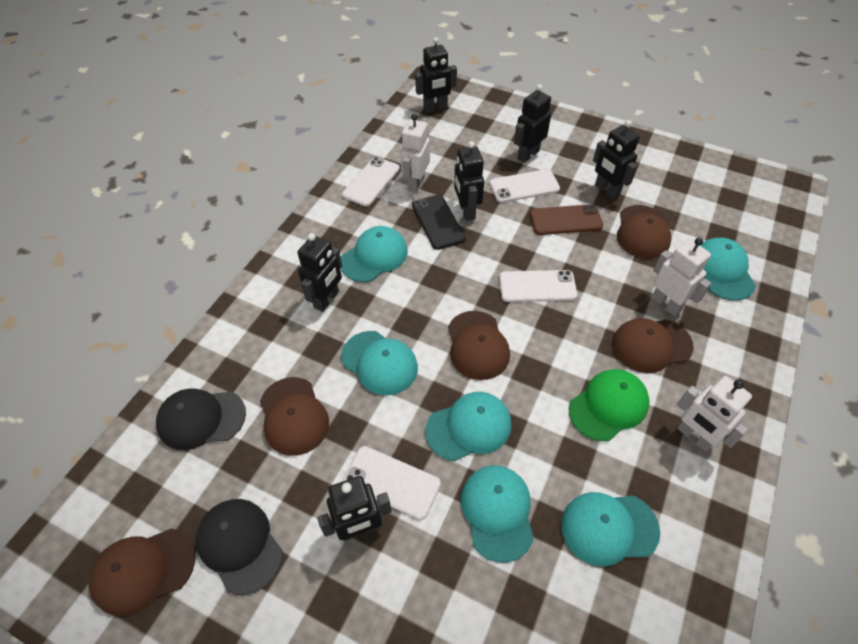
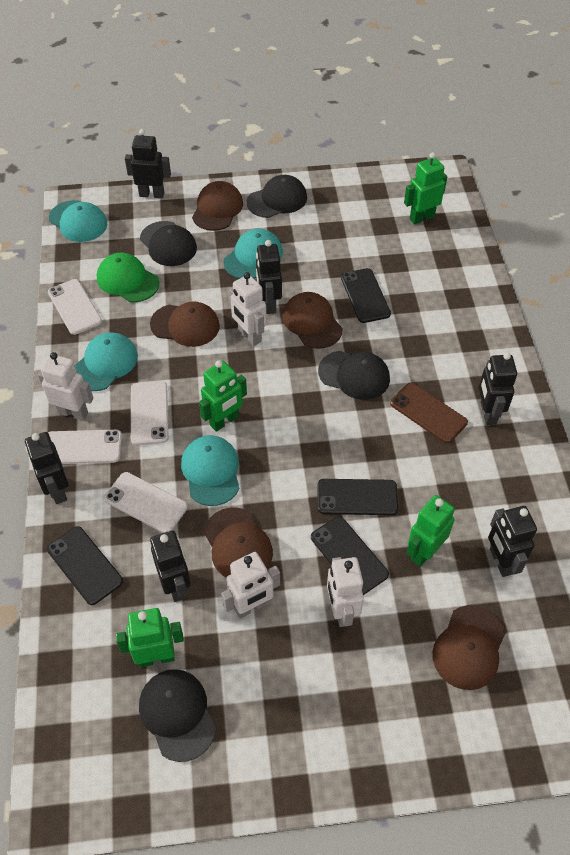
black cap: [156,389,246,450] [196,499,283,595] = 2 -> [139,669,216,762] [140,221,197,266] [247,175,307,218] [318,351,390,400] = 4
black phone: [412,195,465,250] = 1 -> [47,526,123,605] [311,516,389,595] [318,479,398,515] [341,268,391,323] = 4
green robot: none = 0 -> [116,608,184,667] [199,360,247,432] [404,152,447,224] [407,495,455,567] = 4
turquoise cap: [341,226,408,282] [341,331,418,395] [425,392,511,461] [461,466,534,563] [561,492,660,566] [700,238,756,301] = 6 -> [49,200,107,242] [75,332,138,391] [181,435,239,506] [223,229,283,279] = 4
white robot: [400,114,430,193] [651,238,711,316] [677,376,752,452] = 3 -> [38,352,93,421] [221,552,280,619] [229,272,267,346] [327,557,364,627] = 4

